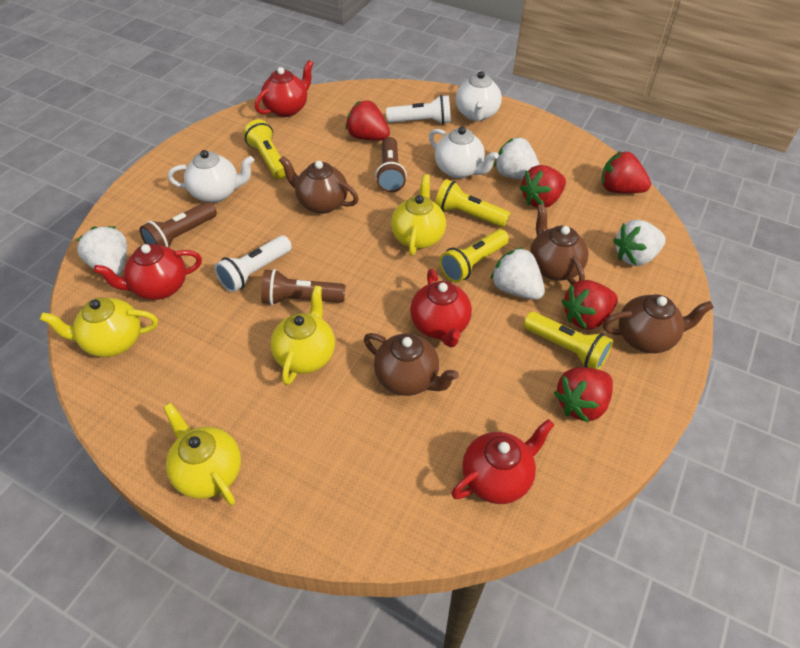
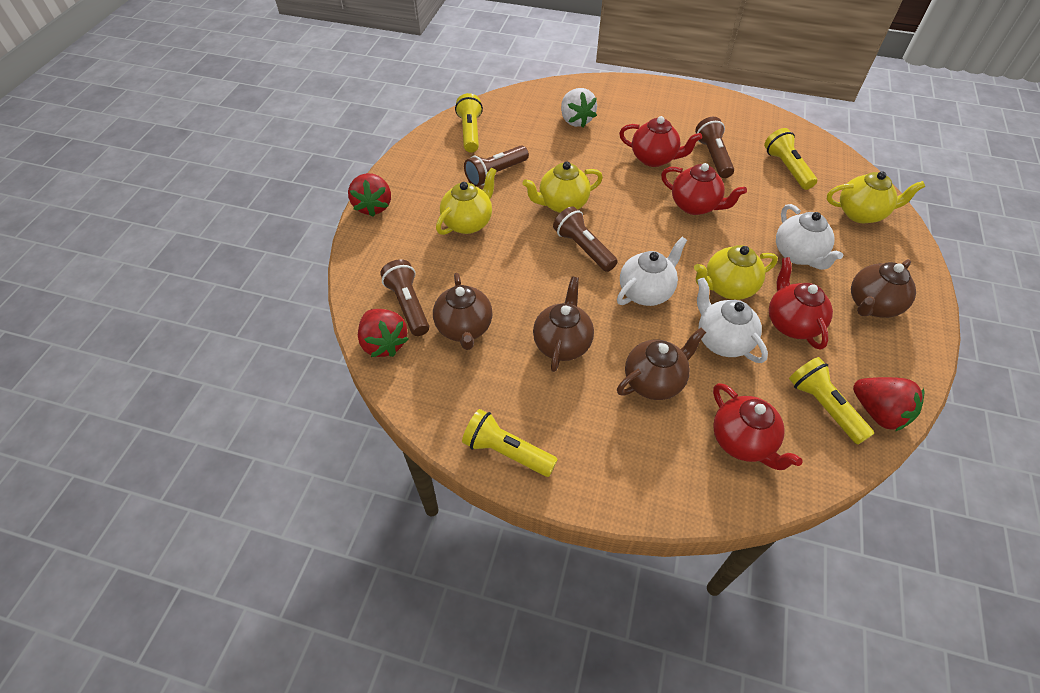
brown flashlight: [140,201,217,248] [261,269,346,305] [375,137,407,192] = 3 -> [380,259,429,336] [464,145,529,187] [553,207,618,272] [695,117,734,178] = 4
red strawberry: [345,100,390,140] [519,165,566,208] [554,367,613,423] [562,280,618,329] [601,151,651,193] = 5 -> [348,173,391,217] [358,309,409,357] [853,377,925,431] = 3
white flashlight: [214,236,292,293] [386,95,451,124] = 2 -> none = 0
white strawberry: [77,226,127,276] [490,247,545,300] [494,137,540,180] [613,220,666,266] = 4 -> [561,88,597,127] = 1

